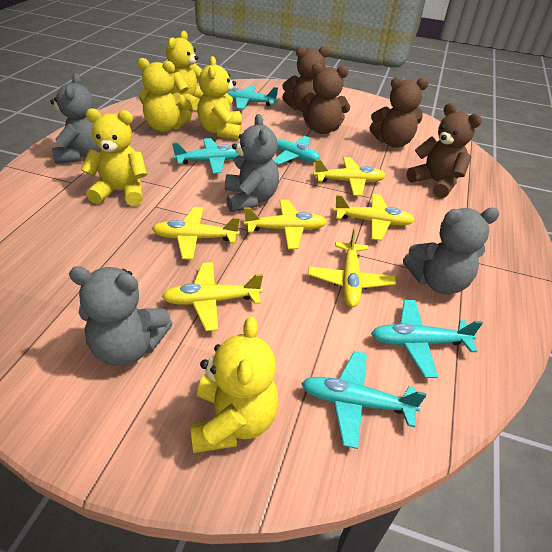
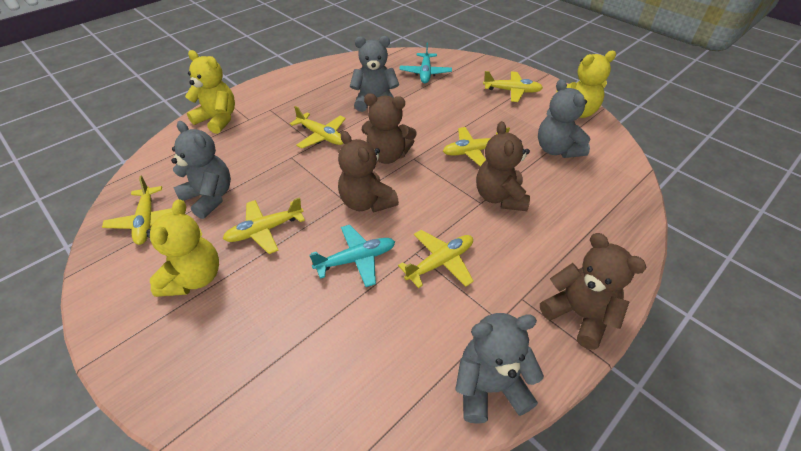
turquoise plane: [172,138,238,174] [227,85,278,109] [264,125,320,165] [301,351,427,449] [371,300,483,378] = 5 -> [309,225,395,287] [399,42,452,83] = 2
yellow teddy bear: [81,108,147,206] [137,58,192,132] [166,31,204,111] [190,317,279,453] [197,56,242,140] = 5 -> [146,199,219,297] [185,50,235,134] [550,51,616,118] = 3

